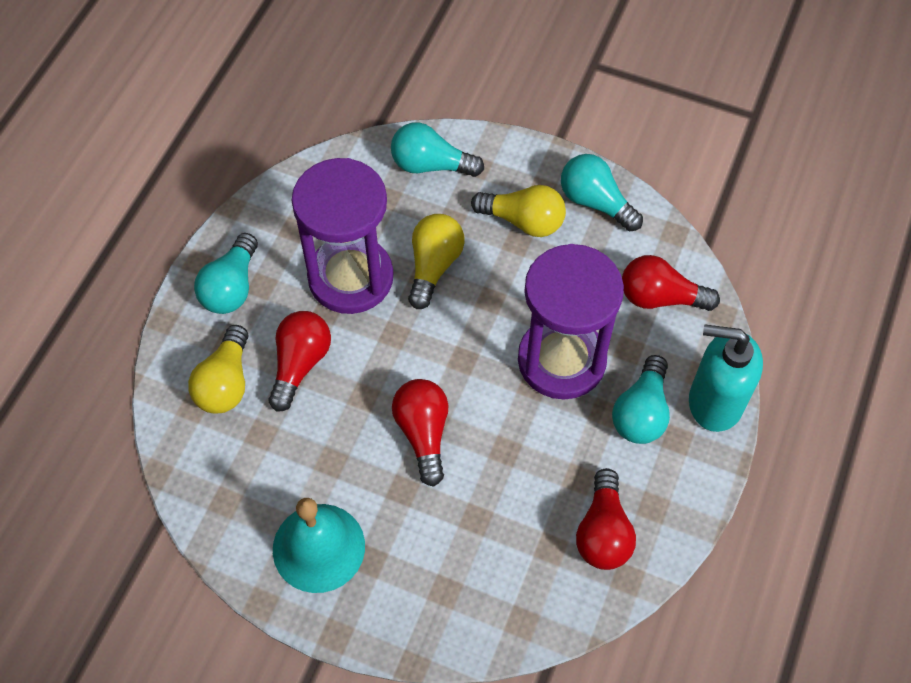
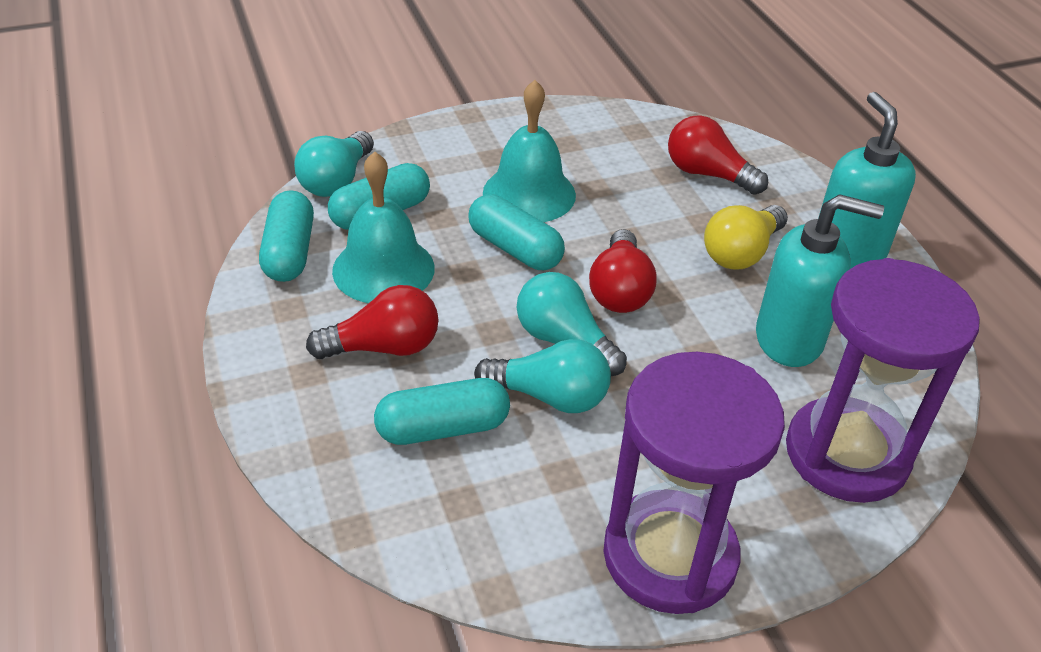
red light bulb: [269,311,331,412] [392,379,449,487] [576,468,636,570] [622,255,720,311] = 4 -> [306,285,439,359] [589,229,657,313] [668,115,768,195] = 3
turquoise bell: [273,498,365,593] = 1 -> [332,151,435,303] [483,80,576,222] = 2
turquoise capsule: none = 0 -> [259,190,314,282] [328,163,430,230] [374,378,510,445] [469,194,565,270] = 4
turquoise light bulb: [194,233,258,314] [391,122,484,177] [561,154,643,231] [612,355,670,444] = 4 -> [294,131,374,197] [474,339,611,413] [517,272,627,376] = 3
turquoise soap dispenser: [689,324,763,432] = 1 -> [756,194,884,367] [818,92,916,269] = 2
yellow light bulb: [188,325,248,413] [408,214,465,309] [471,185,566,237] = 3 -> [704,205,788,270] = 1

